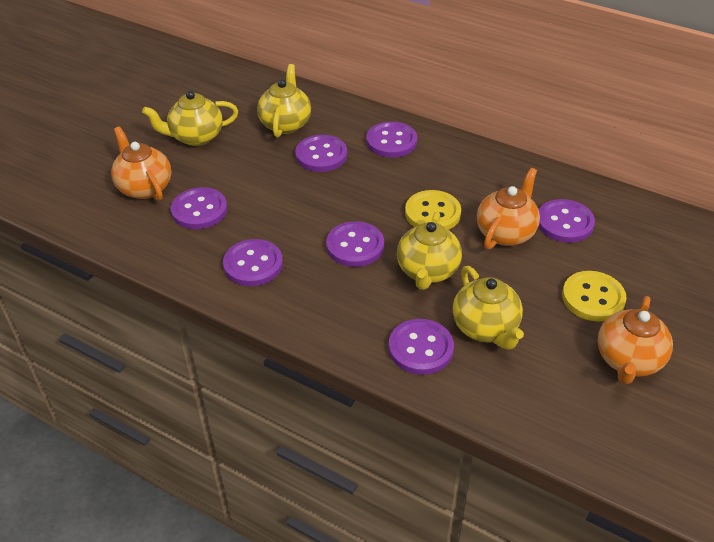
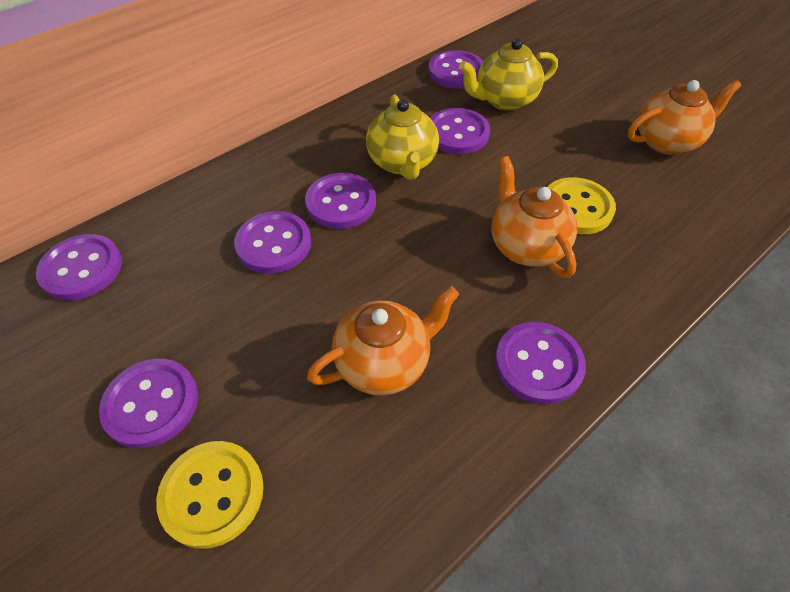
yellow teapot: [142,91,238,146] [257,64,311,138] [397,212,462,290] [452,266,524,350] = 4 -> [366,95,439,180] [459,38,558,111] = 2

